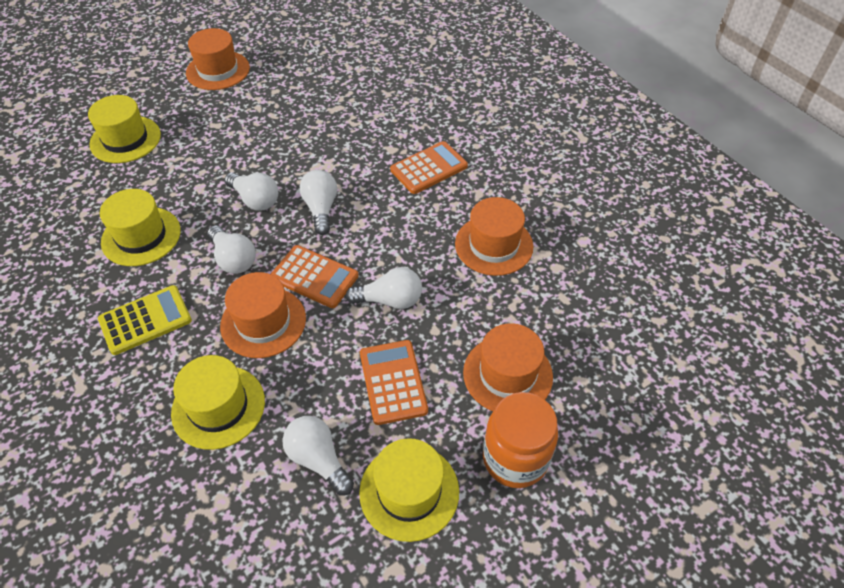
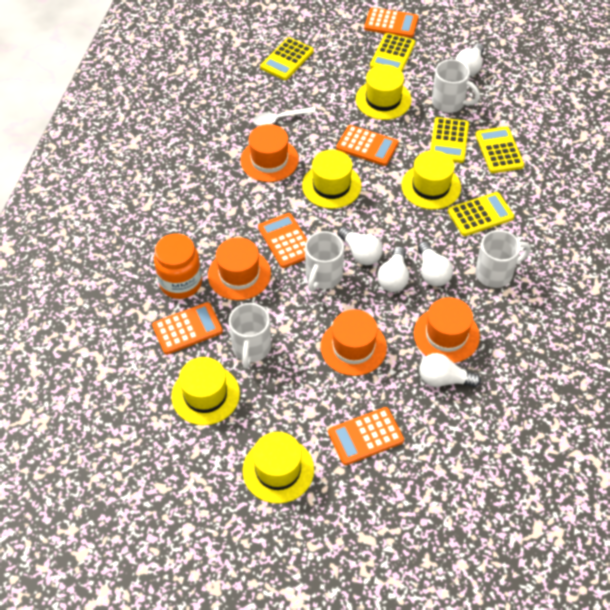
orange calculator: [271,245,359,308] [360,340,428,425] [390,141,468,194] = 3 -> [152,302,223,355] [258,213,307,268] [328,407,404,465] [336,125,399,166] [364,7,419,38] = 5
white mug: none = 0 -> [229,303,271,369] [305,231,344,292] [432,59,480,113] [475,230,531,288] = 4
white spoon: none = 0 -> [253,107,316,126] = 1
yellow calculator: [98,285,192,355] = 1 -> [260,37,314,80] [370,33,415,72] [430,117,469,163] [448,192,514,236] [475,126,524,173] = 5
yellow hat: [88,95,161,163] [100,189,181,266] [171,355,265,450] [359,438,459,542] = 4 -> [171,357,240,425] [242,432,314,504] [302,150,361,209] [356,65,411,120] [401,150,461,210] = 5

